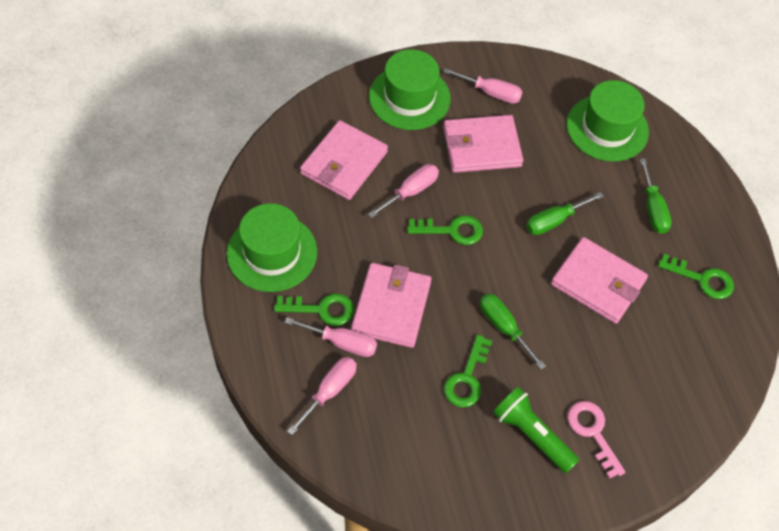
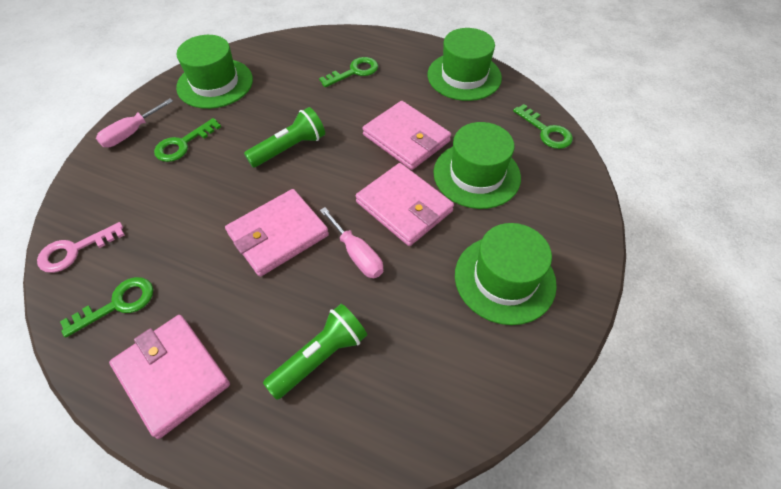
green flashlight: [493,387,579,473] = 1 -> [244,107,325,168] [263,304,367,400] = 2
green hat: [227,203,317,292] [369,49,451,130] [567,80,649,162] = 3 -> [176,35,253,109] [428,28,502,101] [433,122,521,209] [455,223,557,325] = 4
green screwdriver: [480,294,546,369] [526,192,604,235] [640,158,672,234] = 3 -> none = 0
pink screwdriver: [284,317,377,357] [287,357,357,435] [368,164,439,218] [443,68,522,104] = 4 -> [96,99,173,147] [320,207,383,278] = 2

